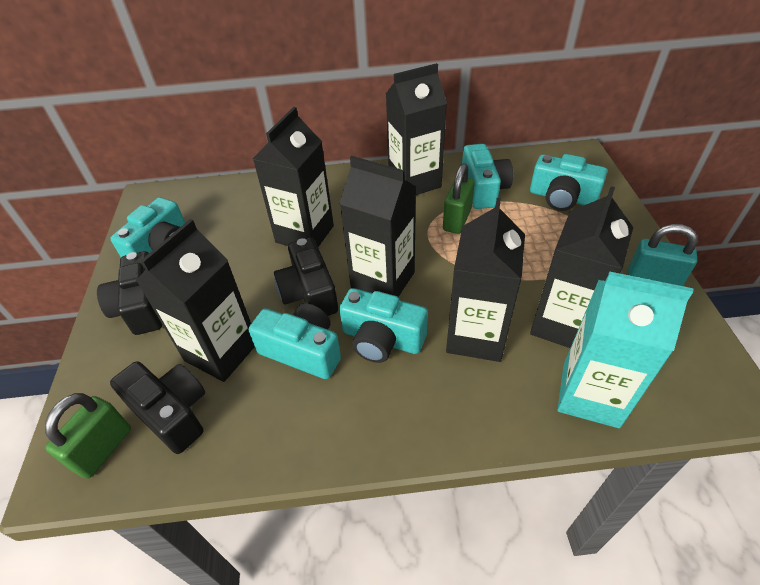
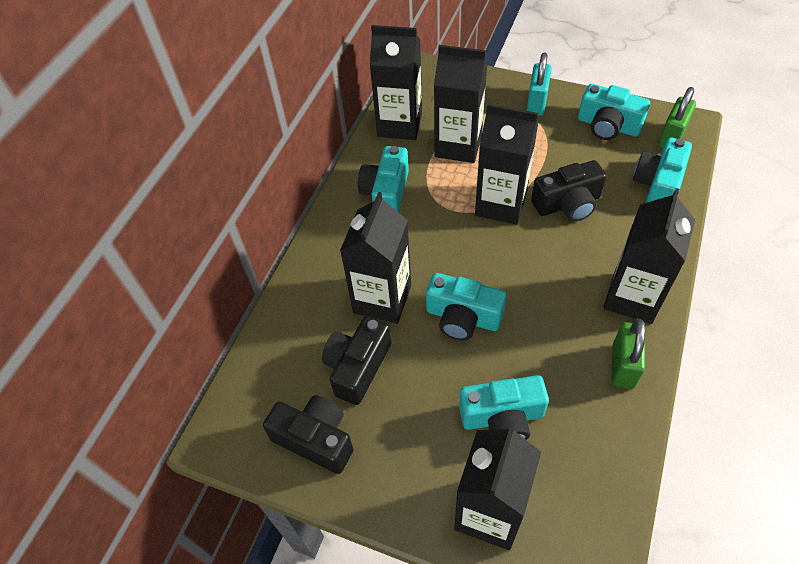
turquoise carton: [557,272,693,428] = 1 -> none = 0

